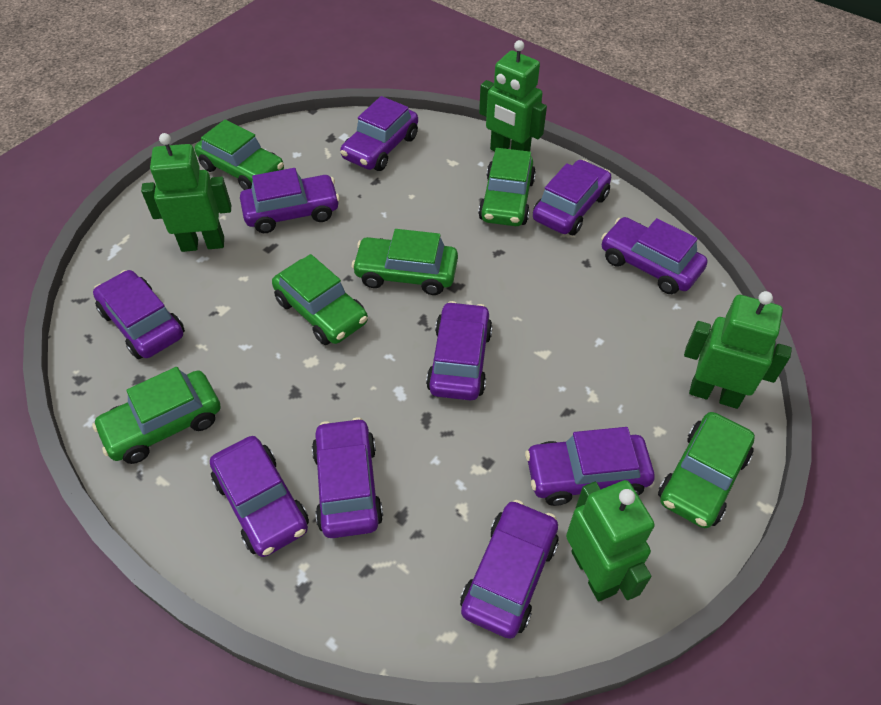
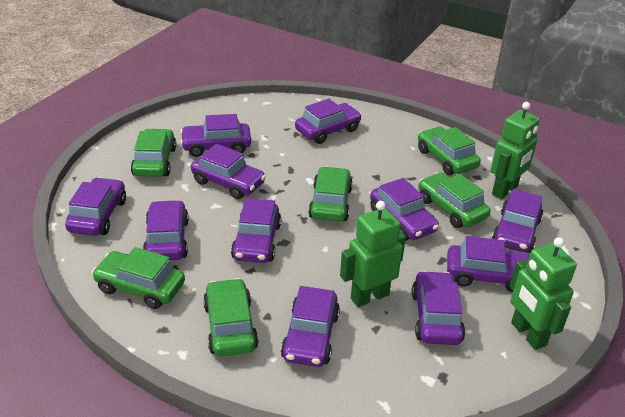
green robot: [141,133,231,252] [479,40,547,152] [566,480,655,601] [684,291,792,409] = 4 -> [340,201,406,307] [491,102,540,199] [510,237,577,350] = 3
purple car: [93,270,185,359] [210,436,309,557] [240,168,340,233] [312,417,383,538] [340,96,418,171] [426,301,493,401] [460,500,559,639] [525,427,655,506] [533,160,611,235] [601,217,707,294] = 10 -> [65,177,126,236] [143,200,189,260] [180,114,251,157] [191,144,266,199] [231,198,281,263] [281,286,340,367] [295,99,362,144] [370,178,439,241] [411,271,465,345] [447,236,529,293] [492,189,543,253] = 11

